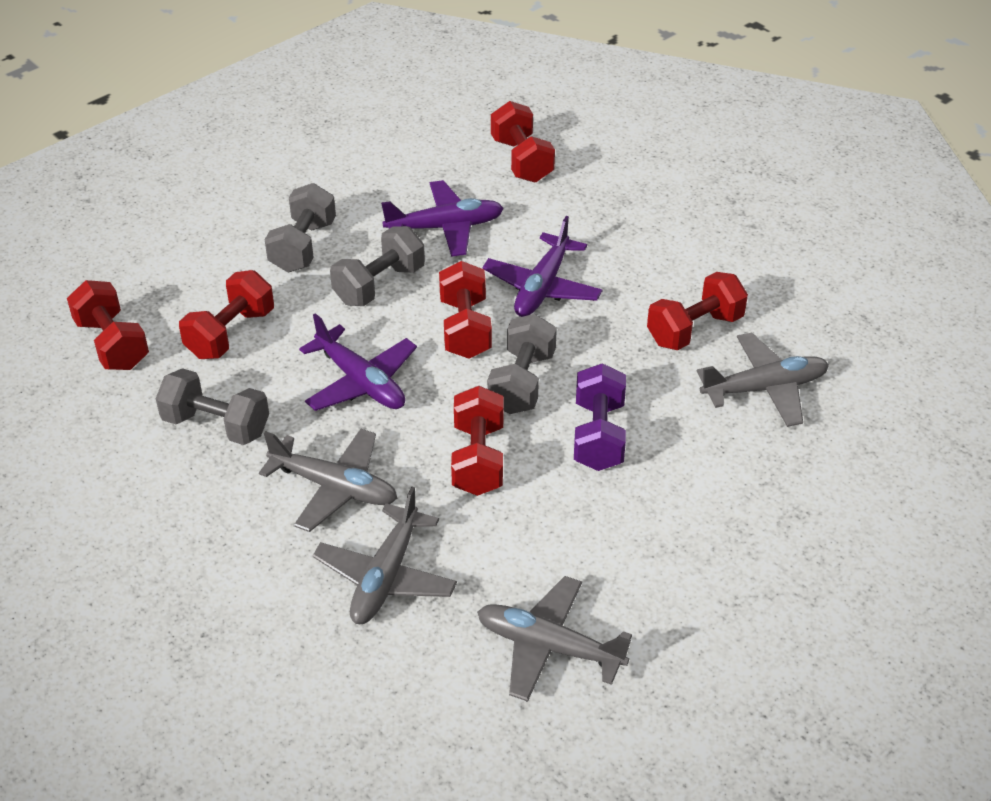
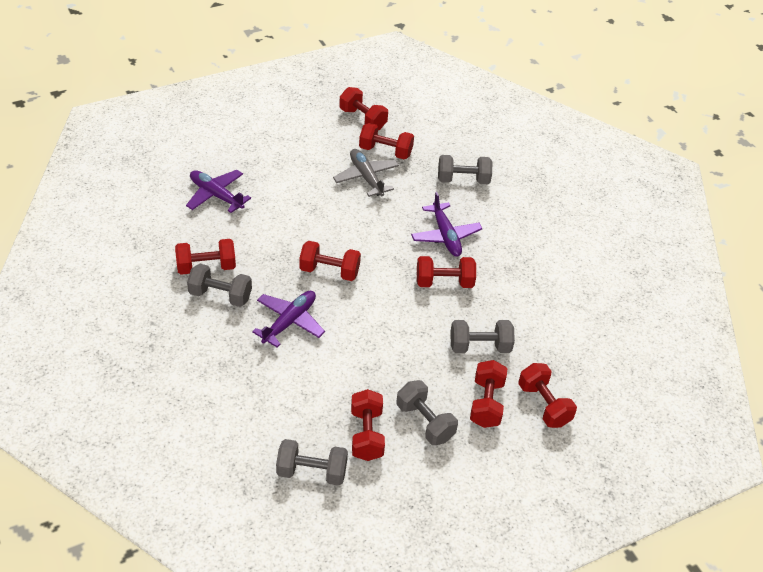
grey dumbbell: [156,368,269,445] [265,183,336,272] [330,226,425,306] [487,314,557,414] = 4 -> [187,264,252,307] [276,439,348,486] [396,380,458,445] [438,155,492,184] [450,320,515,353] = 5
grey plane: [259,429,397,532] [313,487,457,624] [477,576,632,702] [697,333,829,427] = 4 -> [333,149,399,197] = 1
purple dumbbell: [574,363,626,471] = 1 -> none = 0
red dumbbell: [67,280,149,370] [179,270,274,359] [439,261,492,359] [451,386,504,496] [491,101,555,183] [647,272,748,350] = 6 -> [175,239,236,275] [299,241,361,281] [339,87,388,130] [351,389,385,461] [359,123,414,159] [417,256,476,288] [470,360,507,428] [518,363,577,428] = 8

